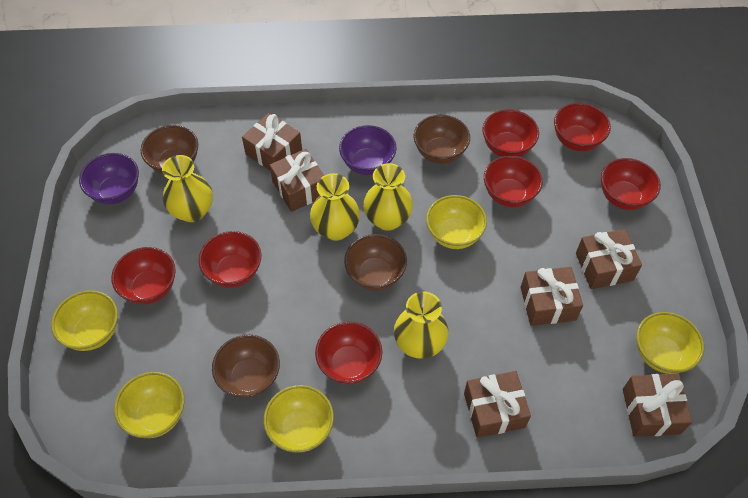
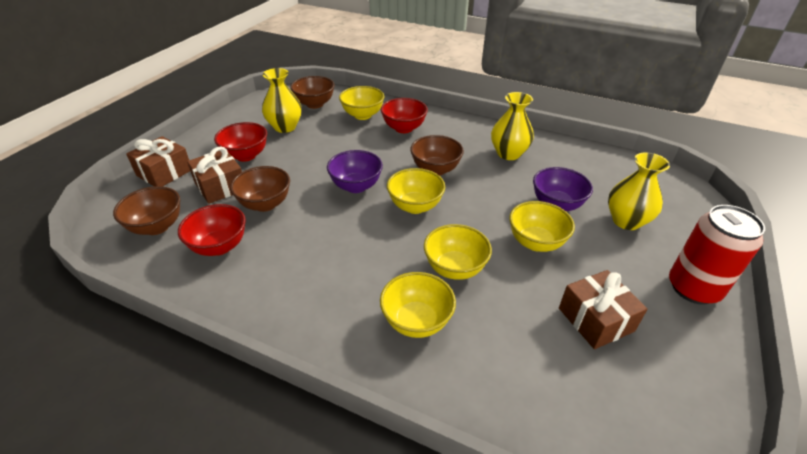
brown gift: [242,113,302,170] [270,149,324,212] [464,371,531,438] [521,267,583,326] [576,229,642,289] [623,374,692,437] = 6 -> [126,136,190,187] [187,146,242,204] [559,270,648,349] = 3
red bowl: [111,247,176,304] [199,231,262,288] [315,322,382,385] [483,109,539,157] [484,156,543,207] [554,103,611,151] [601,158,661,210] = 7 -> [178,204,246,256] [214,122,267,162] [381,98,428,133] = 3
red can: none = 0 -> [669,205,765,305] = 1
yellow vase: [162,155,213,222] [310,173,360,241] [363,163,413,231] [394,291,449,359] = 4 -> [262,68,302,133] [491,92,534,160] [608,152,670,230] = 3

